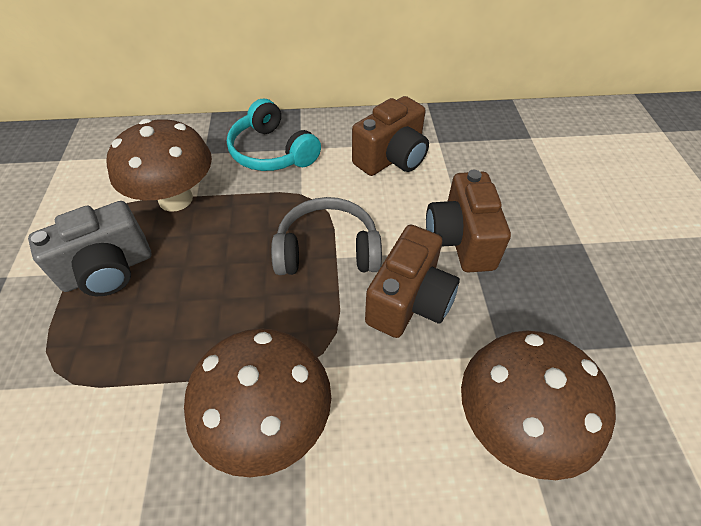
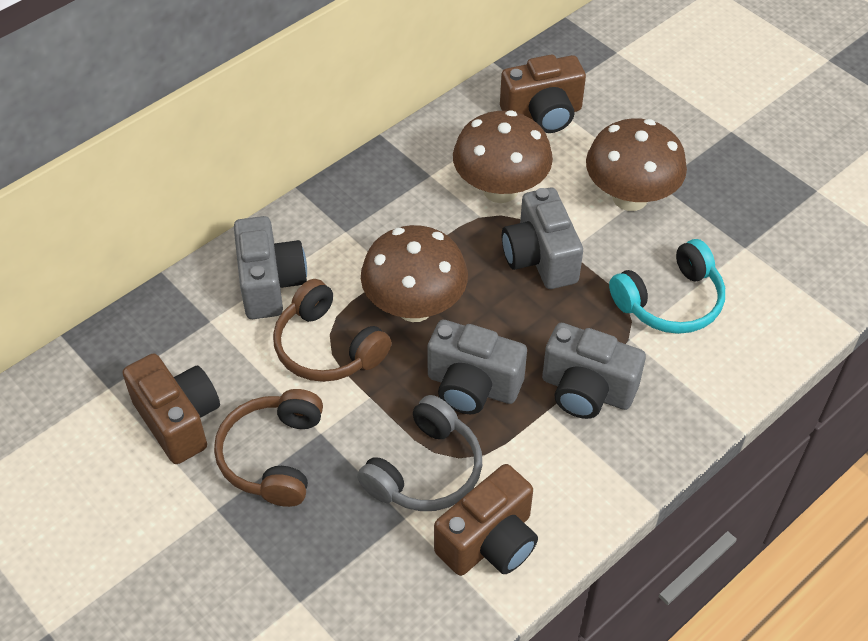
brown headphones: none = 0 -> [214,389,323,507] [273,279,391,382] = 2
grey camera: [28,201,152,296] = 1 -> [234,216,307,319] [427,320,527,414] [502,187,583,289] [542,323,646,419] = 4

